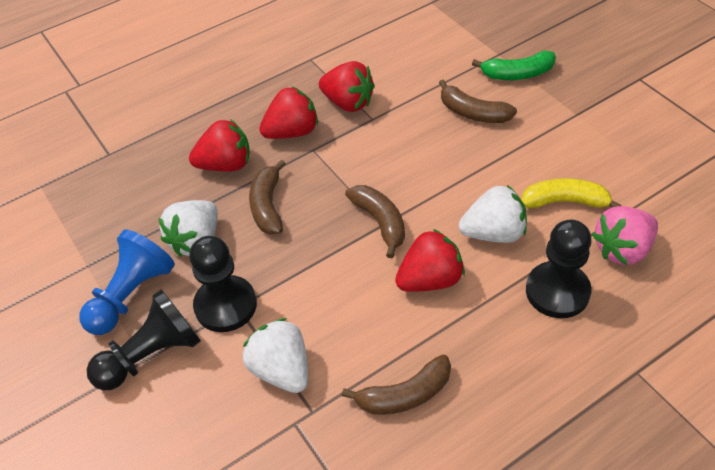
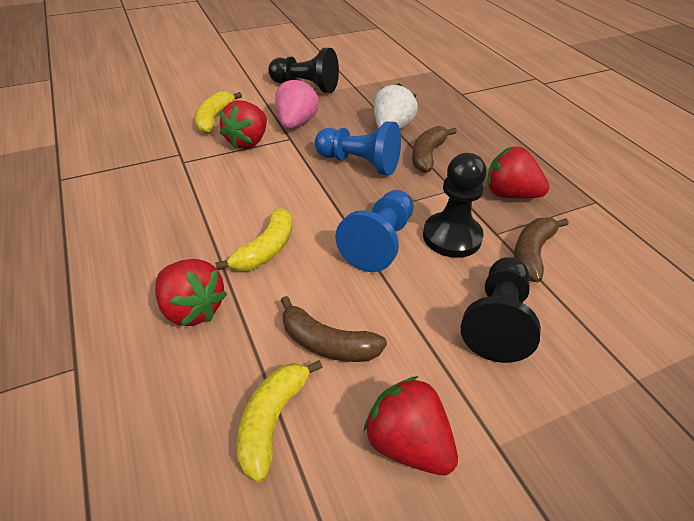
blue pawn: [79,229,175,335] = 1 -> [315,121,401,176] [335,190,414,272] = 2
brown banana: [249,160,286,235] [342,355,451,415] [345,185,405,258] [439,80,517,123] = 4 -> [280,296,387,362] [412,126,457,173] [514,218,568,282] = 3
green banana: [472,50,556,80] = 1 -> none = 0
white strawberry: [158,200,218,257] [243,318,308,393] [459,185,527,243] = 3 -> [374,83,418,129] = 1
yellow banana: [522,178,622,208] = 1 -> [195,91,242,134] [215,208,292,271] [237,360,323,483] = 3

